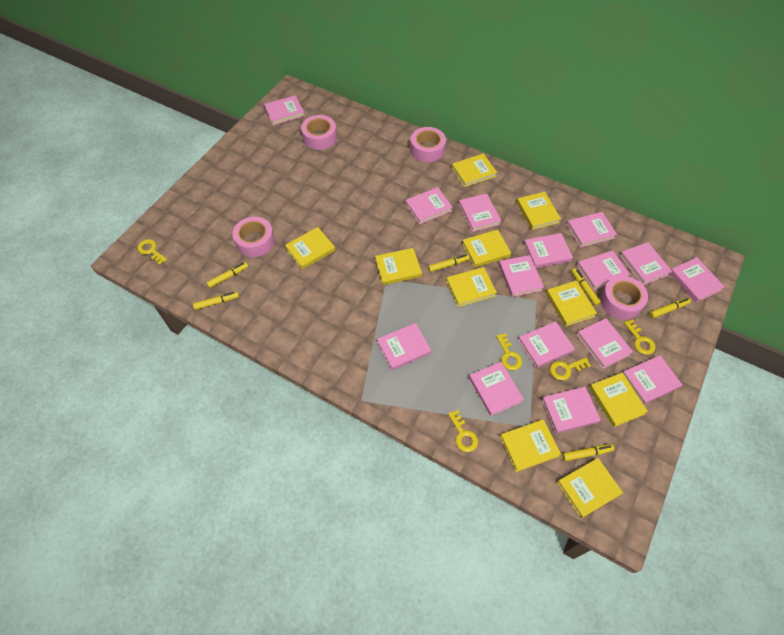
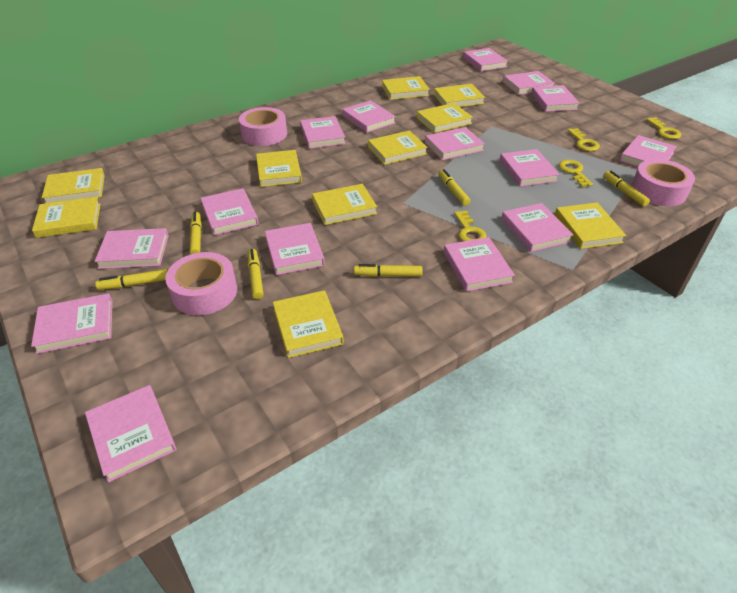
pink tape: [232,217,275,257] [301,115,337,150] [410,127,446,162] [600,276,648,320] = 4 -> [165,252,237,315] [239,107,287,146] [631,159,695,206] = 3
yellow key: [137,239,167,265] [448,410,478,452] [496,333,522,370] [550,358,591,380] [624,319,655,355] = 5 -> [454,210,487,241] [559,160,593,187] [568,128,600,151] [646,117,681,139] = 4

